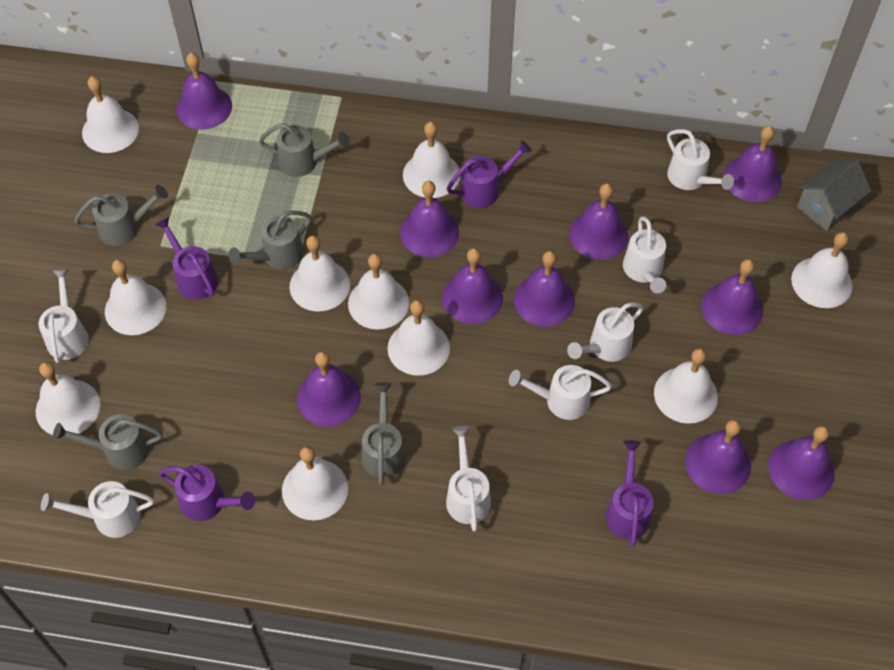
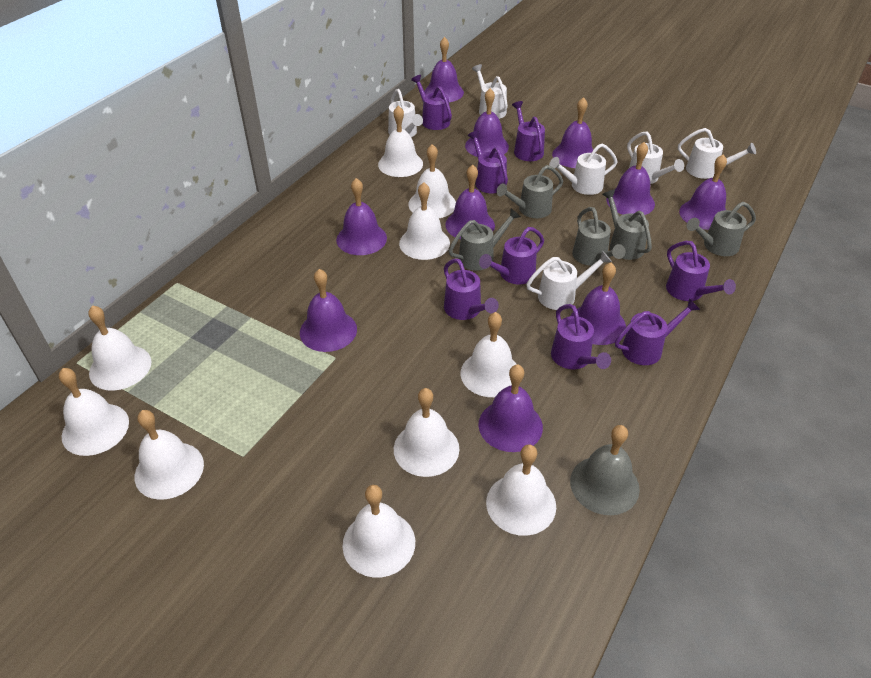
grey bell: none = 0 -> [570,425,640,515] = 1
grey house: [797,160,872,231] = 1 -> none = 0
purple watering can: [155,217,218,300] [159,465,255,521] [447,140,532,208] [605,440,654,547] = 4 -> [411,75,452,130] [444,258,499,320] [468,131,508,194] [479,227,544,285] [512,101,545,161] [551,304,611,369] [615,298,700,365] [666,241,736,301] = 8
white watering can: [39,269,89,363] [41,481,154,538] [446,426,491,532] [509,365,612,420] [567,303,643,362] [623,216,666,293] [667,129,734,190] = 7 -> [388,89,423,137] [472,64,508,119] [526,251,612,310] [549,144,618,195] [627,132,684,184] [678,128,756,179] = 6

